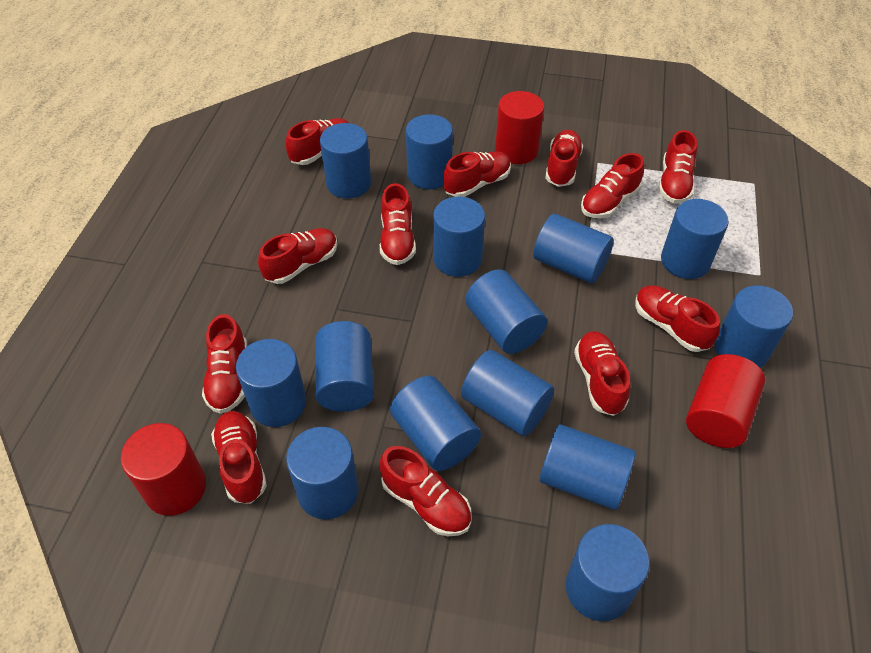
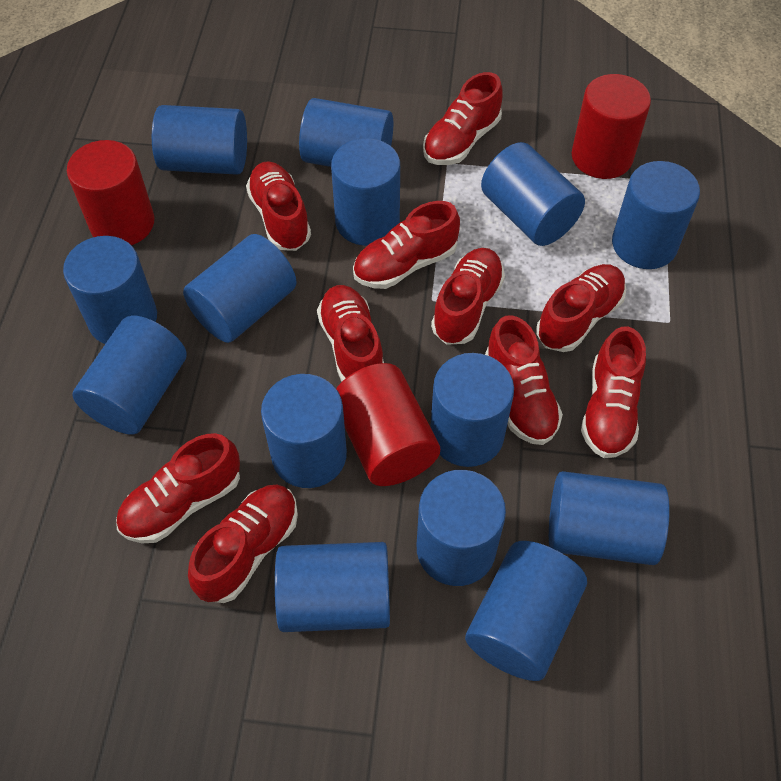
red shoe: [202,314,247,414] [211,411,267,504] [258,228,338,284] [286,118,349,165] [380,183,416,265] [380,446,471,536] [443,151,511,197] [545,130,583,187] [574,331,630,416] [581,153,644,218] [635,285,720,352] [658,130,698,204] = 12 -> [116,433,240,543] [188,485,298,603] [246,162,311,251] [317,285,384,382] [353,201,460,289] [423,72,503,165] [431,248,505,345] [485,315,563,445] [537,264,626,352] [581,327,646,458] = 10

